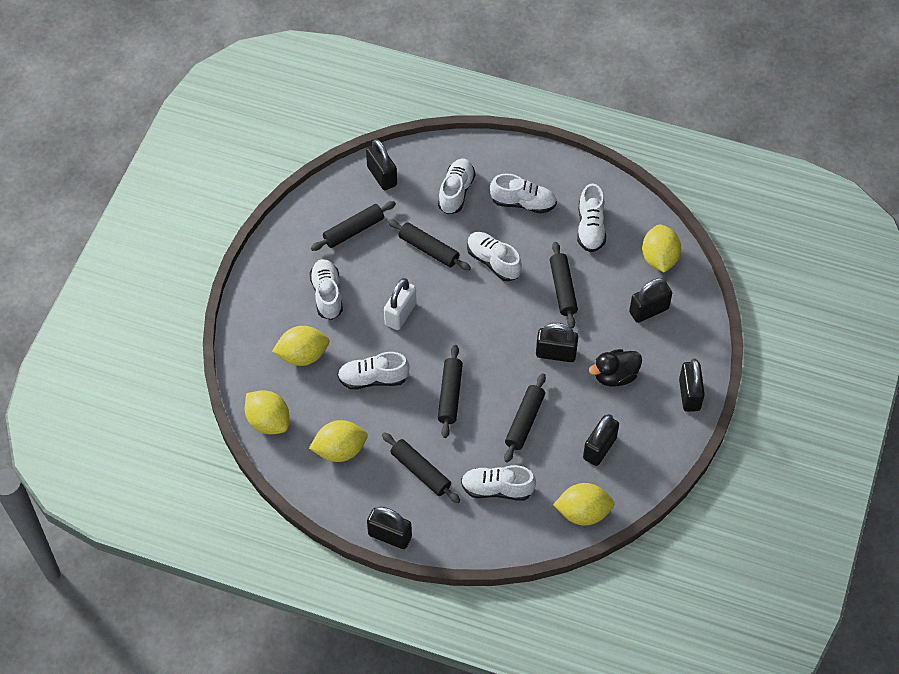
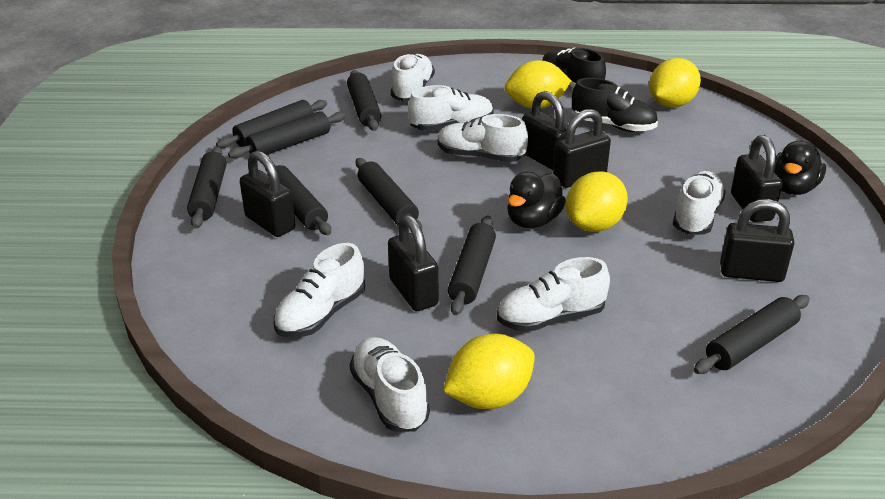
black duck: [589,349,642,387] = 1 -> [507,172,566,228] [775,141,826,195] = 2
black rolling pin: [311,201,396,251] [382,432,460,503] [388,219,471,271] [438,345,463,438] [504,373,546,462] [550,242,578,328] = 6 -> [187,147,226,229] [216,100,327,148] [228,111,346,158] [265,164,331,235] [347,70,381,131] [356,158,422,230] [448,216,496,315] [694,295,810,374] = 8
black shoe: none = 0 -> [542,48,606,88] [572,78,658,132] = 2
white padlock: [384,278,416,330] = 1 -> none = 0
yellow lemon: [245,390,290,434] [272,326,329,366] [309,420,368,462] [553,483,615,526] [642,225,681,272] = 5 -> [443,334,535,409] [505,60,571,109] [566,171,628,232] [649,58,701,107] = 4

